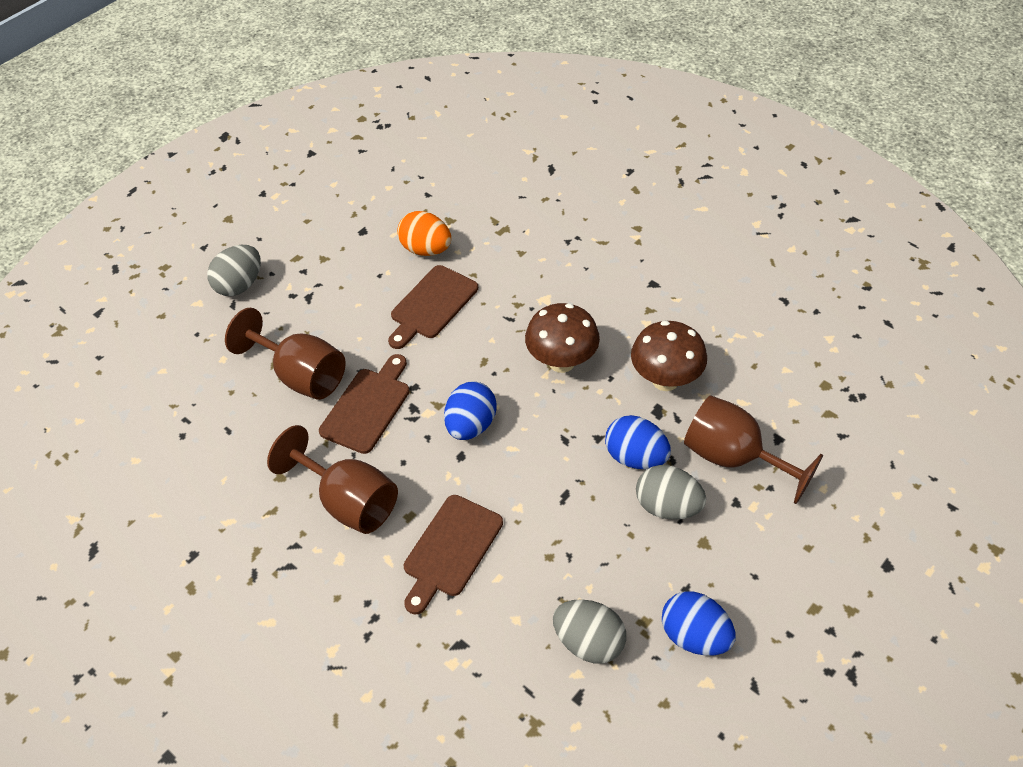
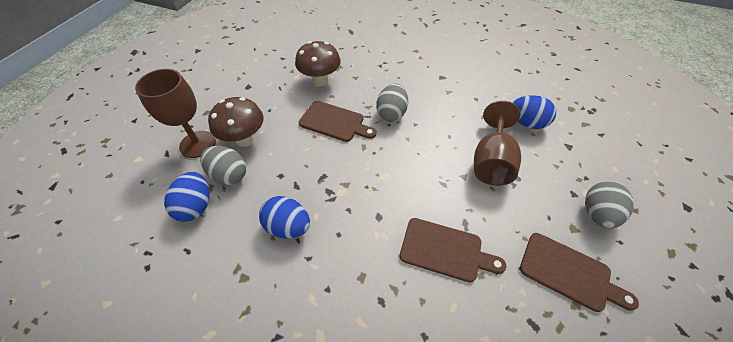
brown goblet: [225,308,346,400] [267,425,398,534] [684,395,823,504] = 3 -> [135,69,216,158] [474,101,521,186] = 2
orange egg: [397,211,451,256] = 1 -> none = 0

